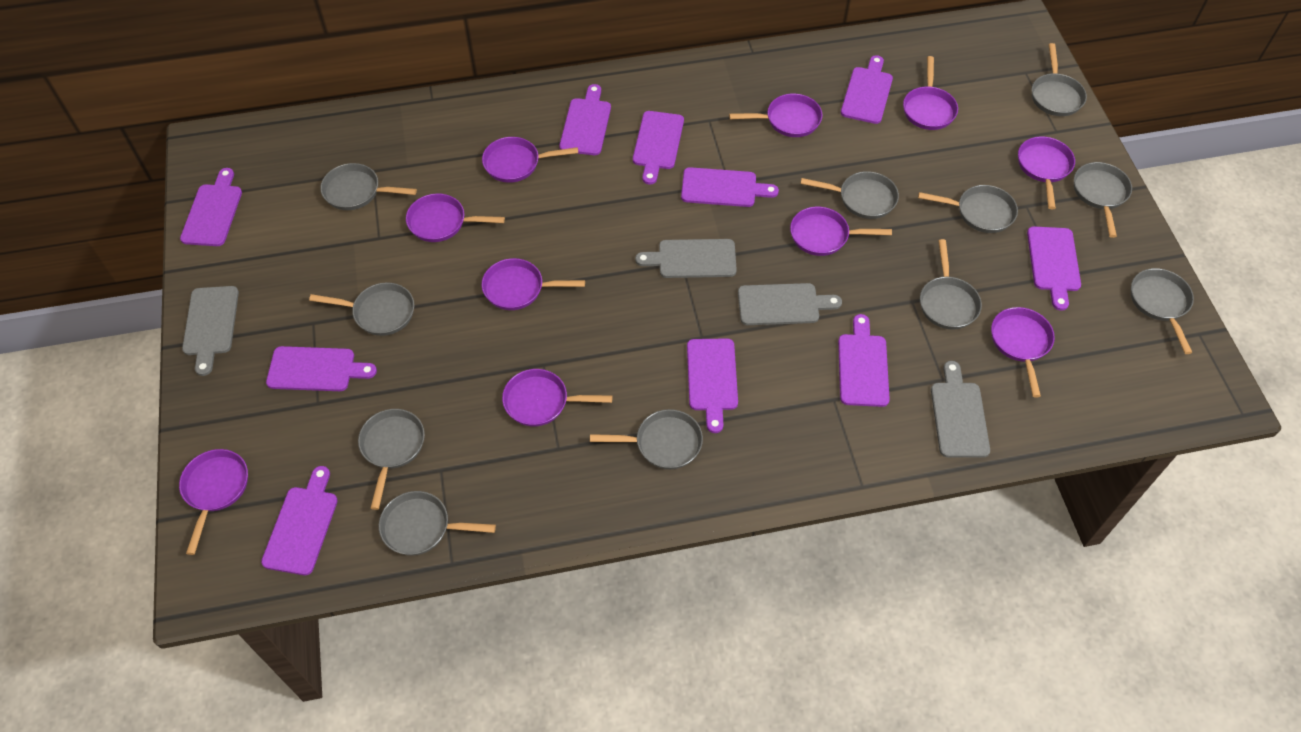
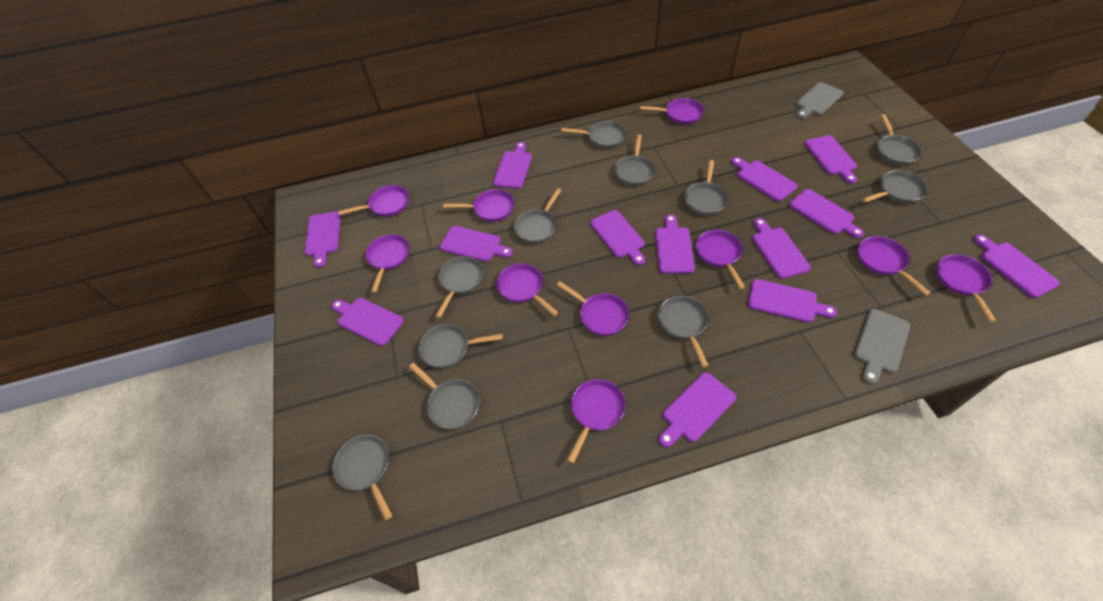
grey cutting board: [182,286,239,376] [635,239,737,278] [738,283,842,325] [931,361,990,458] = 4 -> [796,82,844,119] [854,309,910,384] = 2
purple cutting board: [180,168,242,246] [261,466,338,575] [266,346,377,391] [559,84,611,155] [633,111,684,184] [681,167,779,207] [687,338,738,433] [838,314,890,407] [841,55,893,124] [1027,226,1081,311] = 10 -> [305,212,341,267] [332,298,404,346] [440,226,513,262] [493,142,532,189] [590,210,645,265] [655,215,695,274] [659,372,736,447] [731,157,798,201] [748,279,837,323] [752,218,811,279] [789,189,864,238] [804,135,857,184] [973,234,1060,298] = 13

